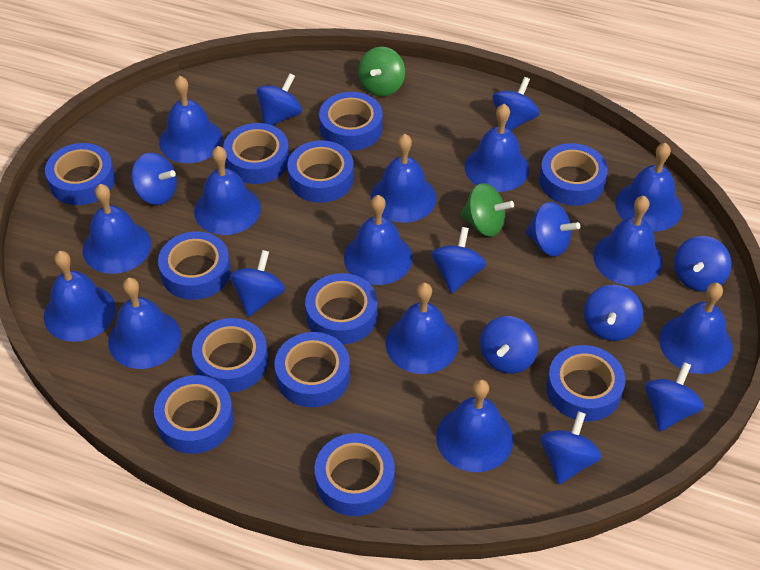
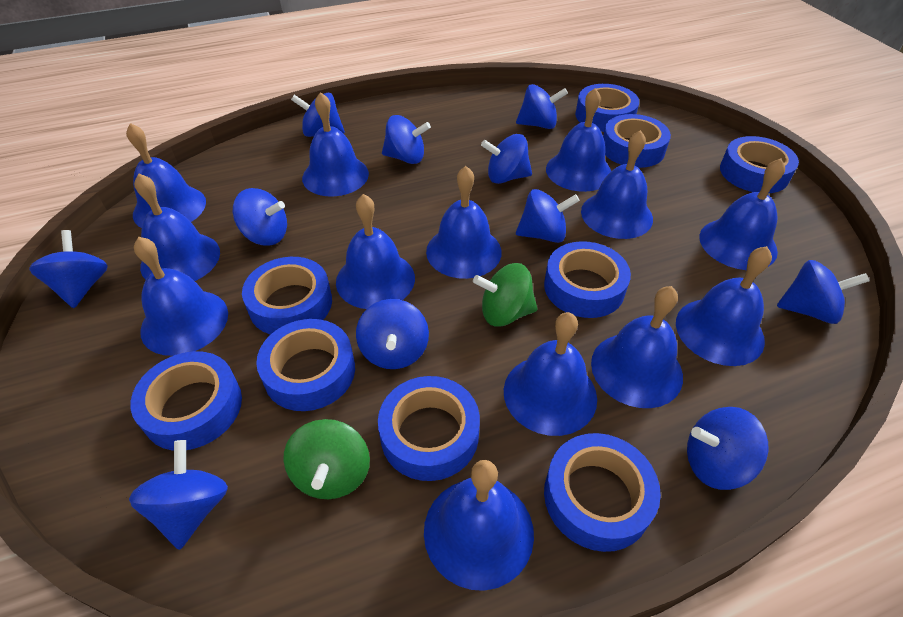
blue tape: [45,143,115,205] [154,375,234,454] [158,231,231,300] [192,318,268,393] [223,123,289,184] [275,332,350,407] [288,141,354,203] [305,273,378,344] [315,433,395,516] [319,92,383,151] [539,143,608,206] [546,345,625,421] = 12 -> [130,351,242,450] [242,257,332,335] [256,319,355,411] [378,376,480,481] [544,241,631,318] [544,433,661,552] [575,84,639,132] [603,114,671,168] [720,136,799,193] = 9

